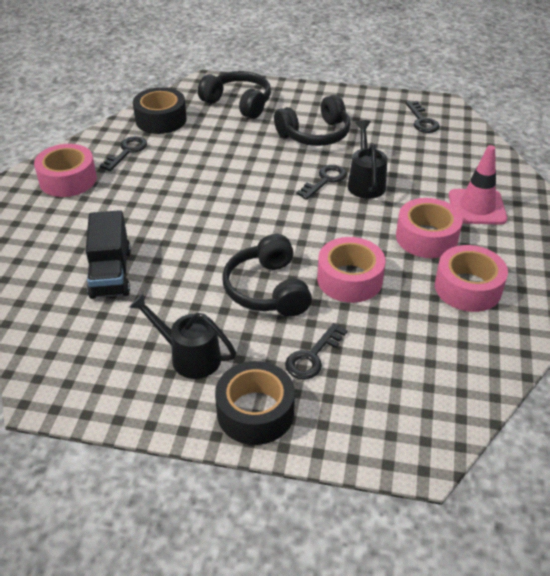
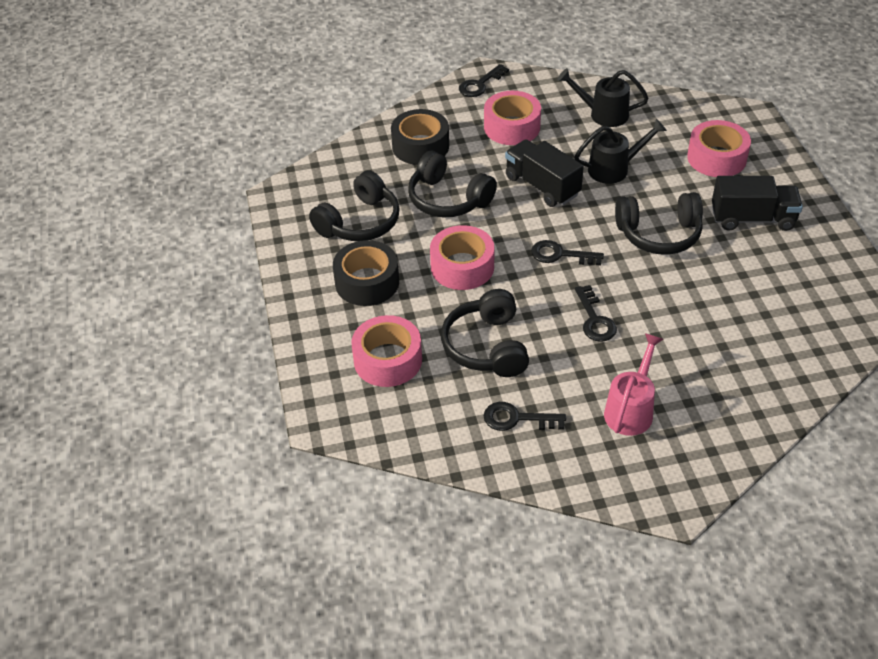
black headphones: [198,71,271,119] [222,234,312,317] [274,95,351,146] = 3 -> [309,170,400,241] [408,151,497,217] [441,289,529,377] [615,192,703,255] = 4
black truck: [86,210,131,299] = 1 -> [505,139,584,207] [712,176,803,231] = 2
pink traffic cone: [449,145,507,225] = 1 -> none = 0
pink watering can: none = 0 -> [604,333,663,436] = 1

